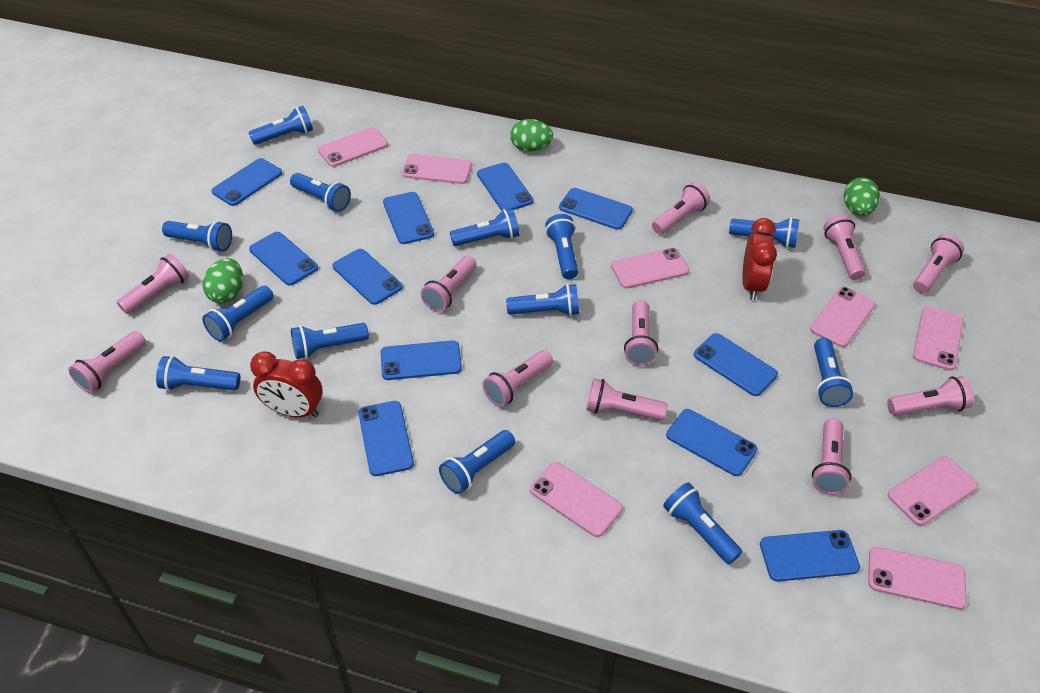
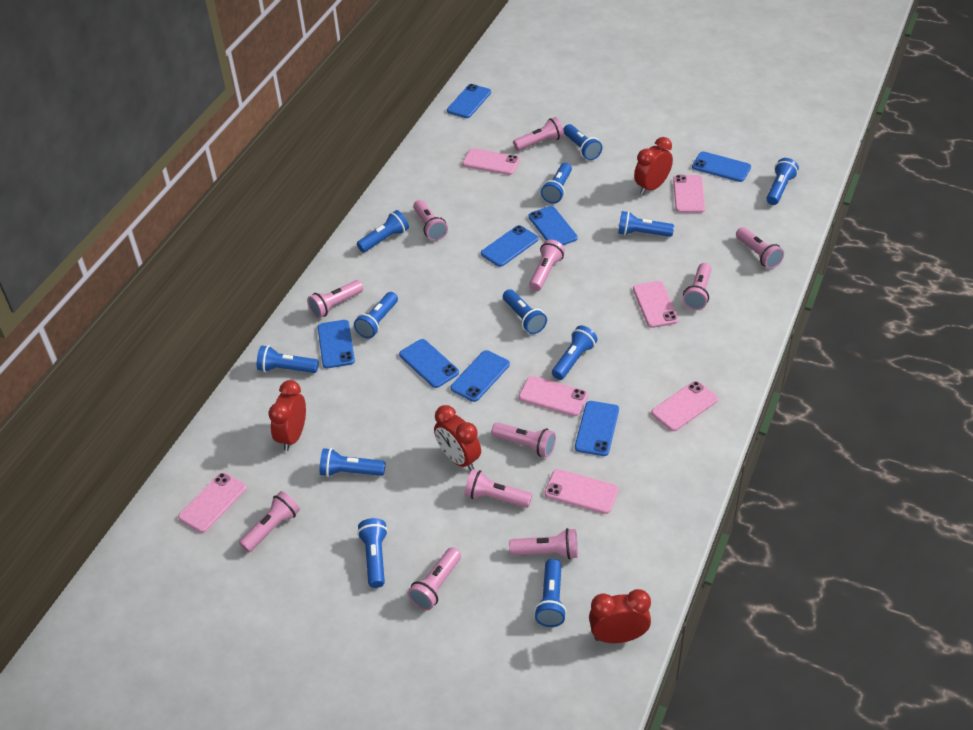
blue flashlight: [156,356,240,391] [162,221,232,252] [202,286,274,341] [249,106,313,145] [290,173,351,212] [291,323,369,359] [439,430,515,494] [450,209,519,246] [506,284,579,316] [545,214,578,279] [663,482,742,564] [729,217,799,248] [814,338,853,407] = 13 -> [257,346,319,373] [320,448,385,477] [354,292,398,338] [357,210,409,252] [357,518,388,588] [503,289,547,334] [534,559,567,627] [541,163,572,204] [552,326,598,380] [563,124,602,160] [618,211,674,237] [766,158,799,205] = 12
blue phone: [212,158,282,206] [249,232,318,286] [333,249,403,305] [358,401,414,476] [381,340,462,380] [383,192,434,244] [477,163,533,211] [559,188,633,230] [666,409,757,476] [694,333,778,396] [760,530,860,582] = 11 -> [318,320,355,368] [399,339,459,388] [447,84,491,118] [450,350,510,402] [481,225,538,267] [528,206,578,245] [575,401,619,456] [692,152,751,182] = 8
green egg: [202,258,243,303] [510,119,553,152] [844,177,880,216] = 3 -> none = 0
pink phone: [318,127,388,167] [402,154,472,184] [530,462,623,537] [611,248,689,289] [810,287,875,347] [868,547,967,610] [888,456,978,526] [913,306,963,371] = 8 -> [178,472,247,533] [462,148,520,175] [519,376,588,416] [544,469,618,514] [633,281,679,328] [651,381,718,431] [673,175,705,213] = 7
red clock: [250,351,323,417] [742,218,777,300] = 2 -> [269,380,306,451] [434,405,481,471] [589,589,651,643] [634,137,673,195] = 4

